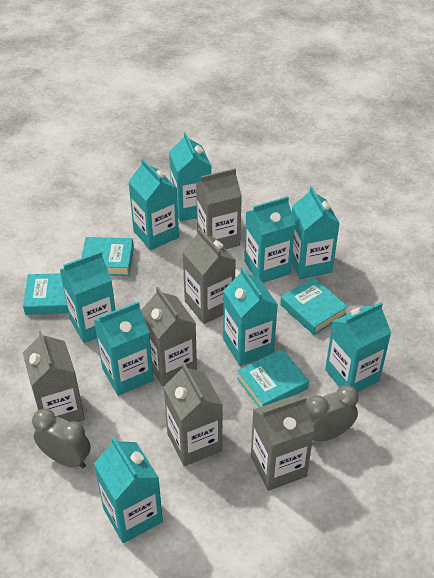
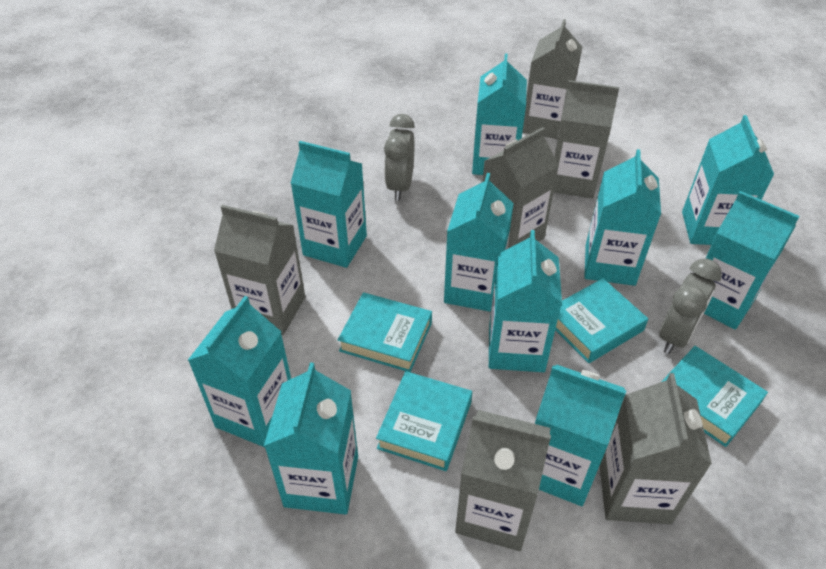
turquoise carton: [60,251,115,343] [94,301,154,396] [94,437,163,543] [128,159,179,250] [169,132,211,221] [223,267,278,366] [244,196,295,283] [292,186,340,279] [325,302,391,392] = 9 -> [188,296,291,447] [264,362,358,515] [291,141,367,268] [444,173,514,312] [472,53,527,175] [489,230,562,372] [535,364,627,506] [584,149,661,286] [682,115,774,245] [704,191,800,330] = 10

